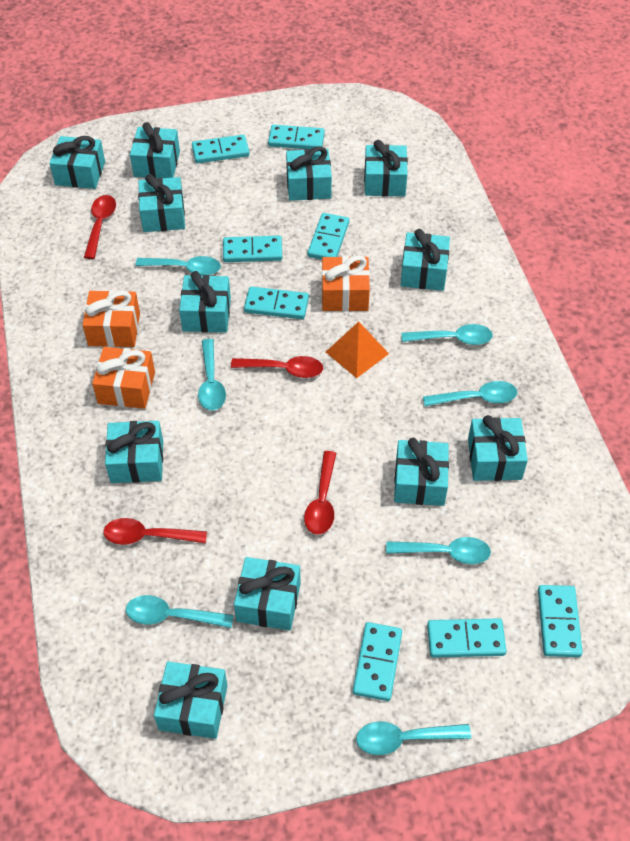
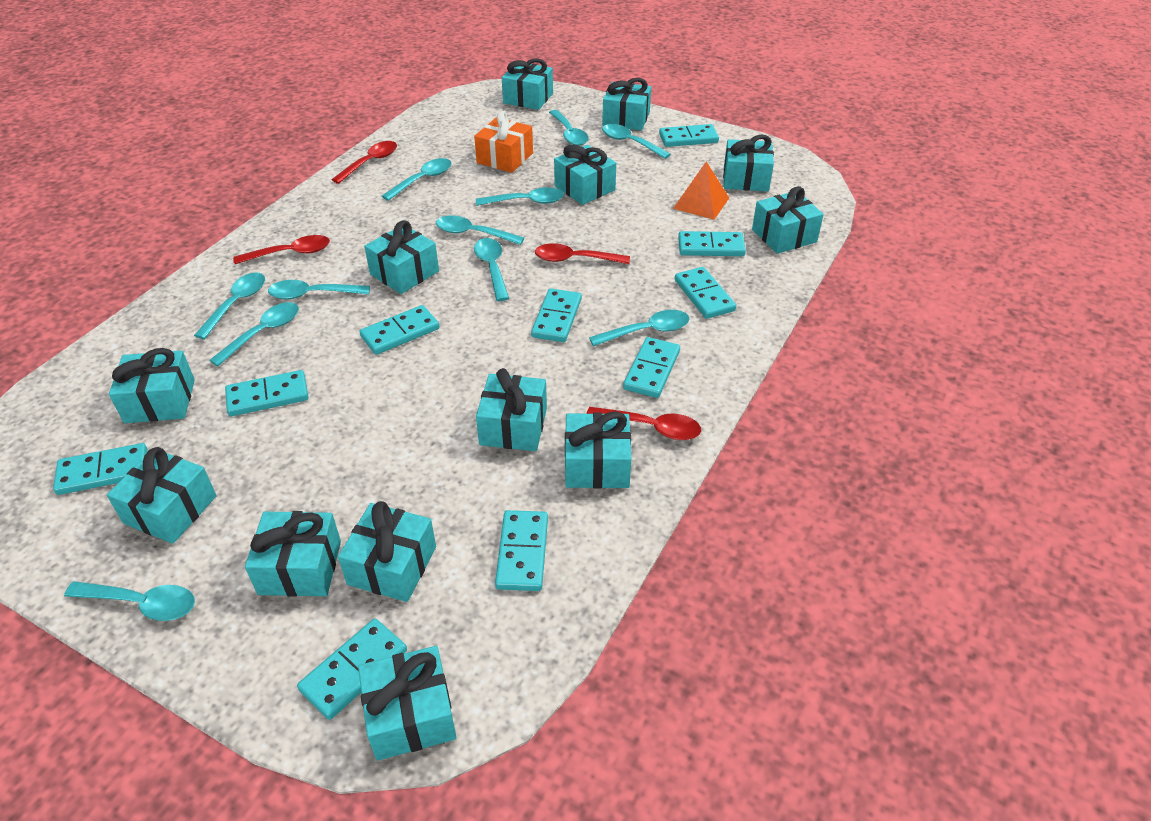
orange gift: [83,290,140,347] [92,347,155,409] [322,255,370,311] = 3 -> [474,111,533,173] = 1
turquoise domino: [192,135,249,163] [223,236,282,262] [244,286,309,319] [268,125,325,150] [307,213,349,259] [353,622,402,701] [427,618,506,658] [538,585,583,657] = 8 -> [53,443,147,495] [225,370,308,416] [297,618,407,720] [359,305,440,355] [495,510,548,591] [531,288,582,342] [623,337,680,398] [659,124,719,147] [675,267,736,319] [678,231,746,256] = 10
turquoise gift: [49,136,105,189] [105,421,163,483] [130,122,180,178] [138,174,185,232] [154,661,228,739] [179,271,231,333] [234,557,301,631] [286,146,332,201] [364,140,408,197] [394,438,449,506] [401,229,450,291] [468,415,528,481] = 12 -> [107,447,217,544] [109,348,195,423] [245,511,341,597] [338,501,436,602] [358,646,456,761] [364,220,439,294] [476,368,547,451] [502,58,553,110] [554,145,616,205] [565,411,631,489] [602,78,651,131] [723,135,774,191] [752,186,824,254] = 13
turquoise spoon: [126,595,234,628] [135,256,221,276] [198,339,226,411] [356,722,471,755] [386,537,491,564] [402,324,493,345] [423,381,517,406] = 7 -> [64,581,195,621] [194,272,265,339] [209,302,299,366] [268,280,370,299] [382,158,452,201] [436,215,524,245] [474,238,509,301] [476,187,564,206] [549,110,589,146] [589,310,689,346] [602,124,671,159] = 11

